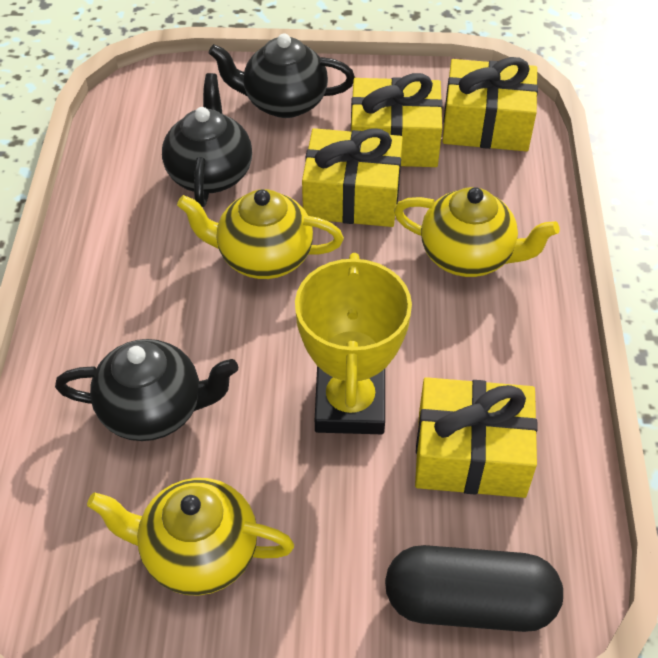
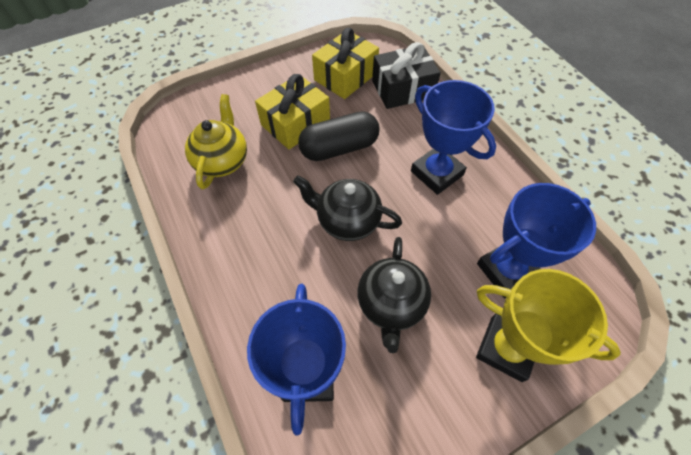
black gift: none = 0 -> [372,42,441,109] = 1
black teapot: [55,339,238,441] [162,73,252,207] [209,33,355,118] = 3 -> [293,175,402,241] [357,237,431,353] = 2
blue trophy: none = 0 -> [247,284,346,436] [411,80,496,195] [477,183,596,298] = 3
yellow gift: [302,128,403,227] [351,73,443,167] [415,377,538,498] [442,57,538,151] = 4 -> [255,74,330,150] [312,28,379,99] = 2
yellow teapot: [87,478,294,596] [177,189,344,279] [394,187,560,277] = 3 -> [185,94,247,189] = 1

